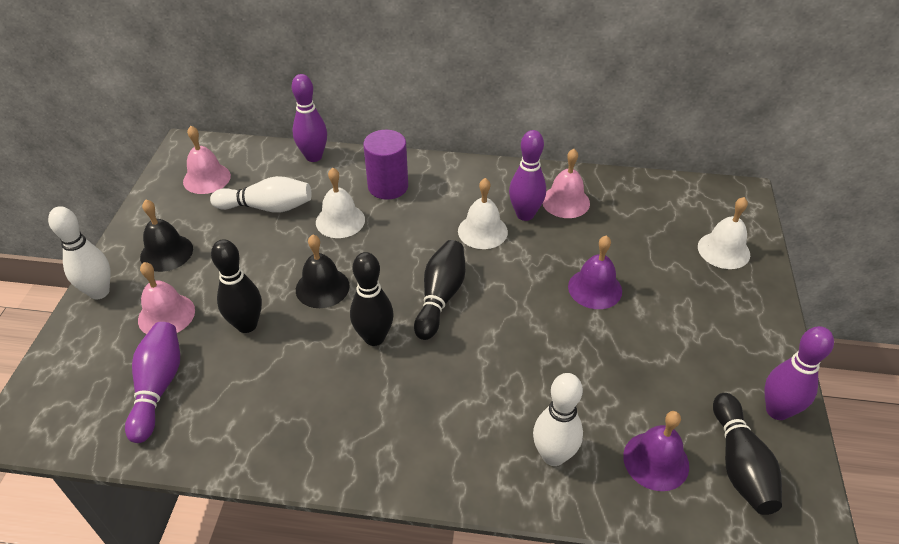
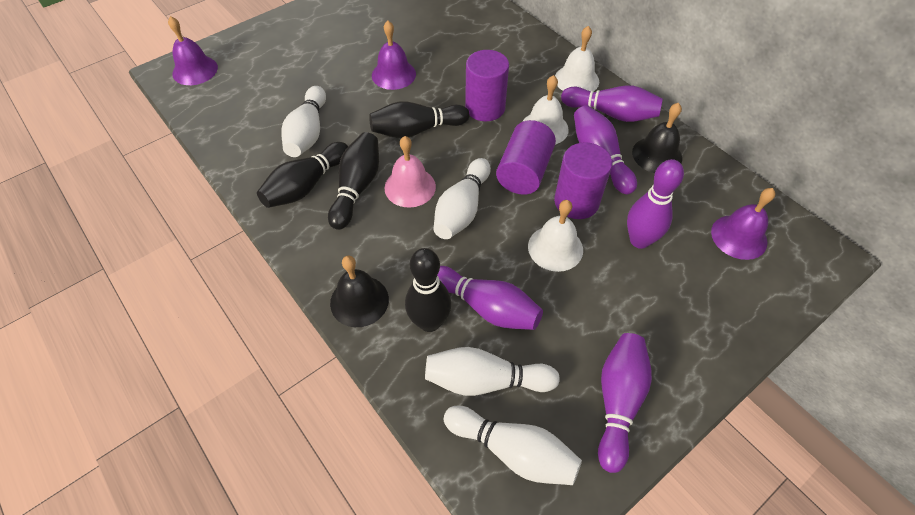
pink bell: [138,262,195,334] [183,126,231,194] [542,149,590,218] = 3 -> [385,136,436,208] = 1
purple bell: [568,235,622,309] [623,411,689,491] = 2 -> [168,16,218,85] [372,21,416,90] [711,188,775,260] = 3
purple bowling pin: [125,322,180,443] [292,74,327,162] [509,130,546,221] [764,326,834,420] = 4 -> [437,266,543,330] [561,85,663,122] [574,105,637,194] [598,333,652,473] [627,159,684,249] = 5
purple cylinder: [363,130,408,199] = 1 -> [465,50,509,121] [496,120,556,195] [554,142,612,219] = 3
white bowling pin: [48,206,111,299] [210,176,312,213] [533,373,583,466] = 3 -> [281,86,326,157] [425,347,560,396] [433,158,491,239] [444,406,582,485] = 4

